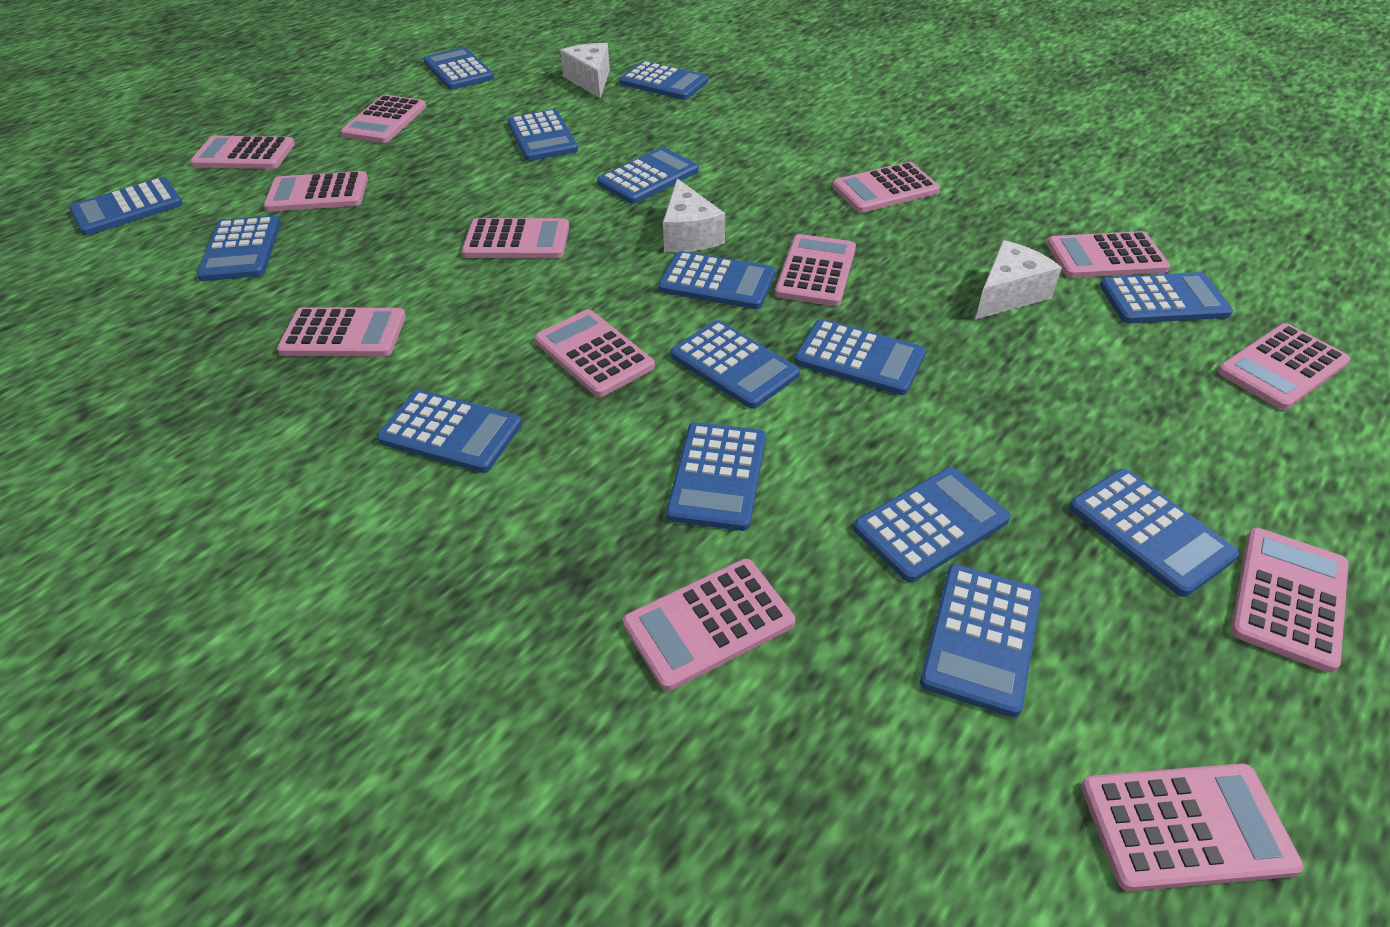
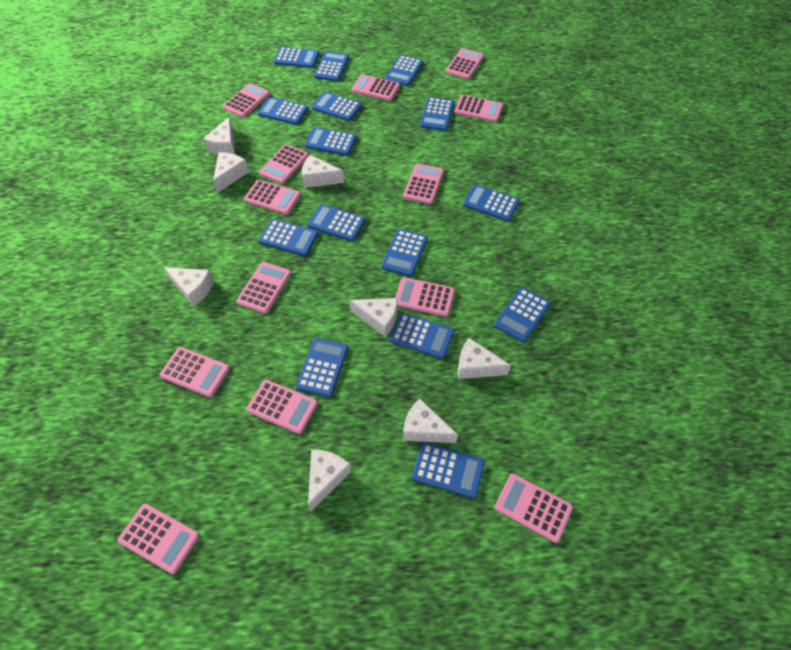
white cheese: [560,43,610,98] [663,178,725,253] [975,240,1062,320] = 3 -> [164,267,214,306] [203,117,235,155] [213,152,249,193] [302,155,344,188] [308,449,351,511] [350,298,397,337] [403,398,458,443] [458,338,511,379] = 8

